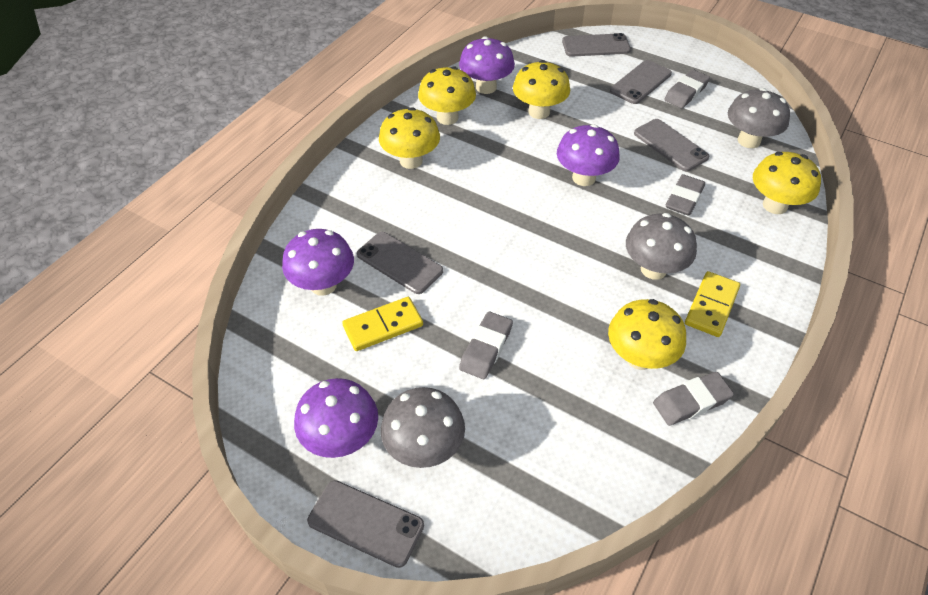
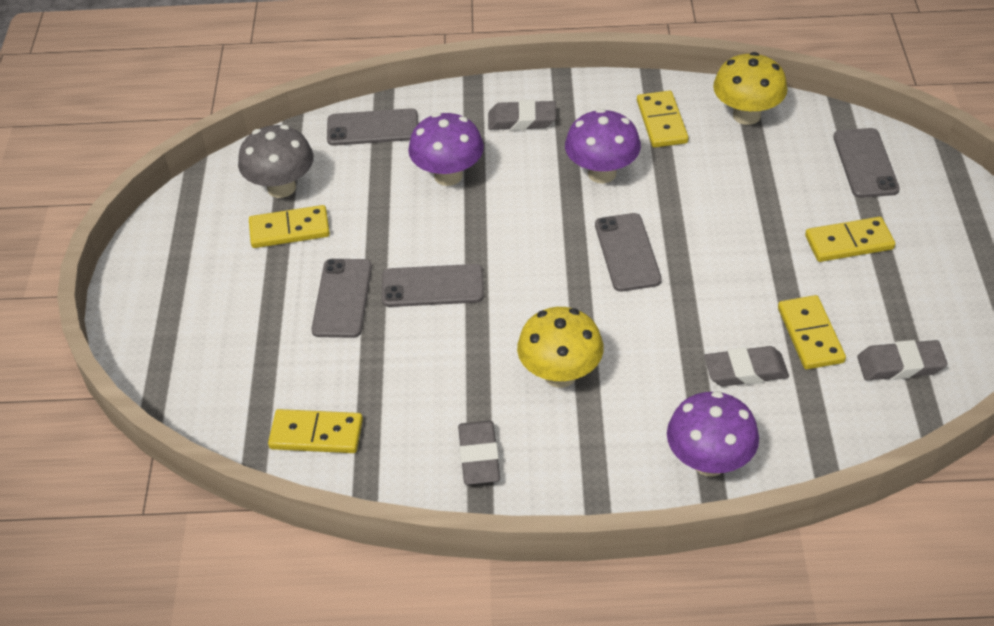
grey mushroom: [381,387,465,468] [626,213,697,280] [728,88,790,148] = 3 -> [238,125,314,198] = 1
purple mushroom: [282,229,354,296] [294,378,378,458] [459,36,515,94] [557,124,620,186] = 4 -> [408,113,484,186] [565,109,641,183] [667,391,759,476] = 3
yellow domino: [342,297,423,351] [685,271,740,337] = 2 -> [249,205,330,248] [268,409,363,453] [637,91,689,148] [778,295,846,369] [805,217,895,262] = 5
yellow mushroom: [379,107,440,169] [418,66,476,125] [513,60,570,119] [608,299,686,370] [753,152,821,214] = 5 -> [517,307,604,388] [713,52,787,125] = 2

